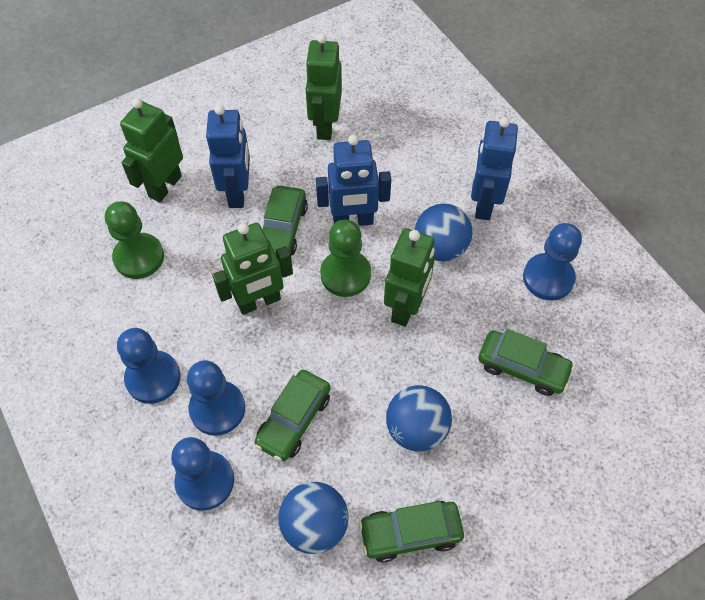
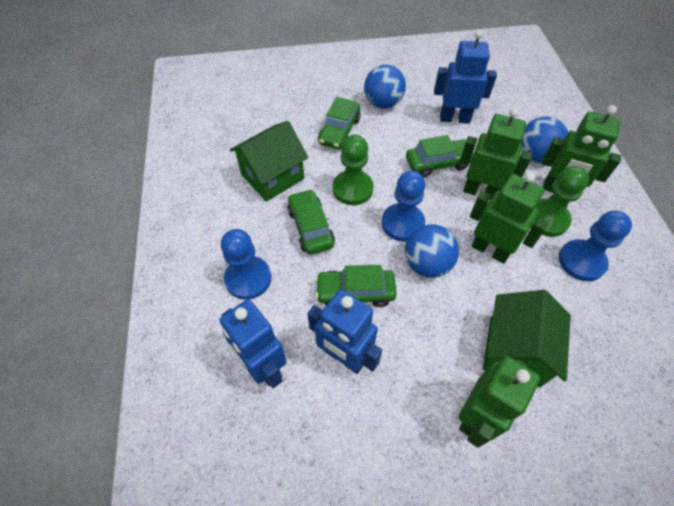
blue pawn: [117,328,180,404] [171,437,234,511] [187,360,245,436] [523,223,582,300] = 4 -> [221,229,271,300] [382,171,425,242] [559,211,632,281] = 3
green house: none = 0 -> [229,121,308,202] [483,290,571,387] = 2

